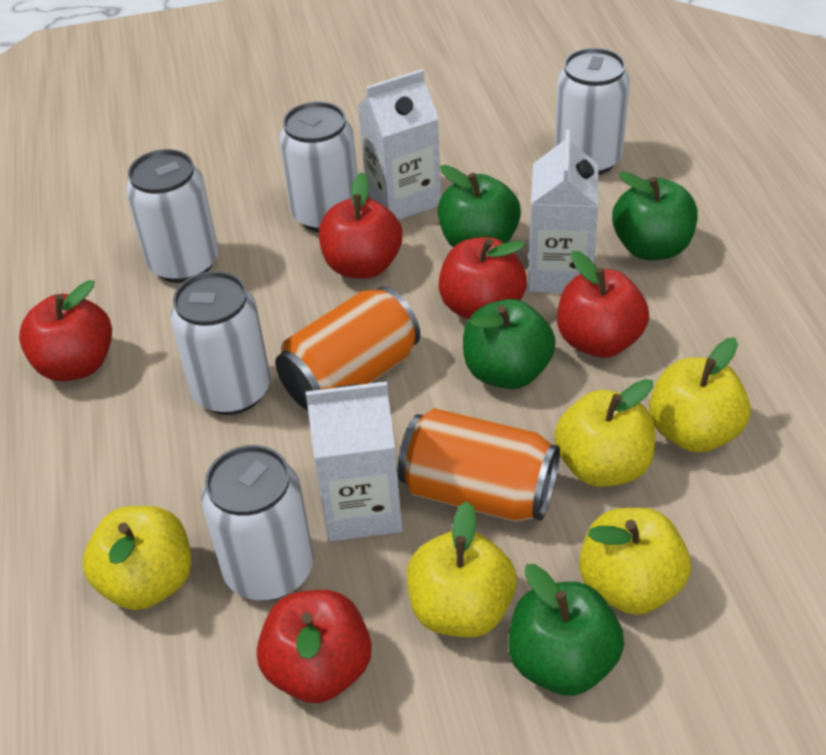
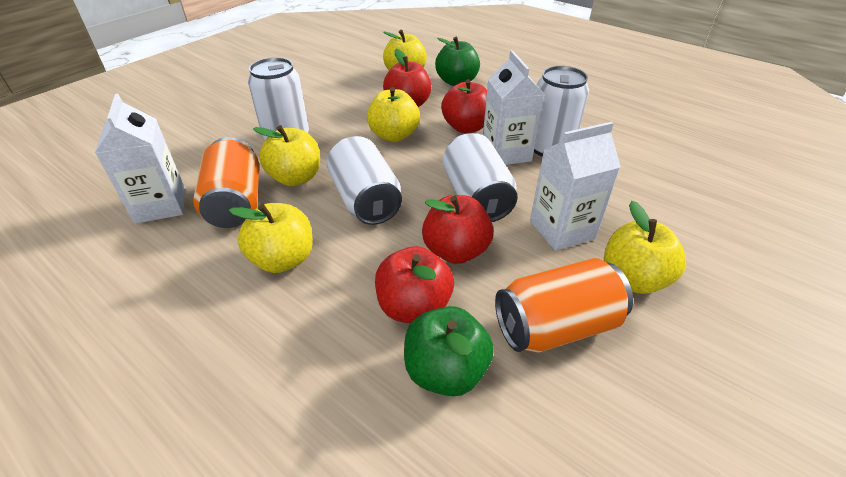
green apple: [437,165,521,248] [463,299,556,389] [508,564,624,696] [612,171,698,260] = 4 -> [404,306,494,396] [435,37,480,86] = 2
red apple: [19,280,112,381] [257,590,372,703] [319,172,402,279] [439,237,527,319] [557,251,649,358] = 5 -> [375,246,454,323] [383,48,431,107] [422,195,494,264] [441,79,487,133] = 4
white can: [126,149,219,283] [170,271,271,415] [201,445,314,601] [279,102,358,232] [554,48,630,175] = 5 -> [248,57,309,140] [327,136,402,225] [443,133,518,222] [534,66,589,157] = 4

